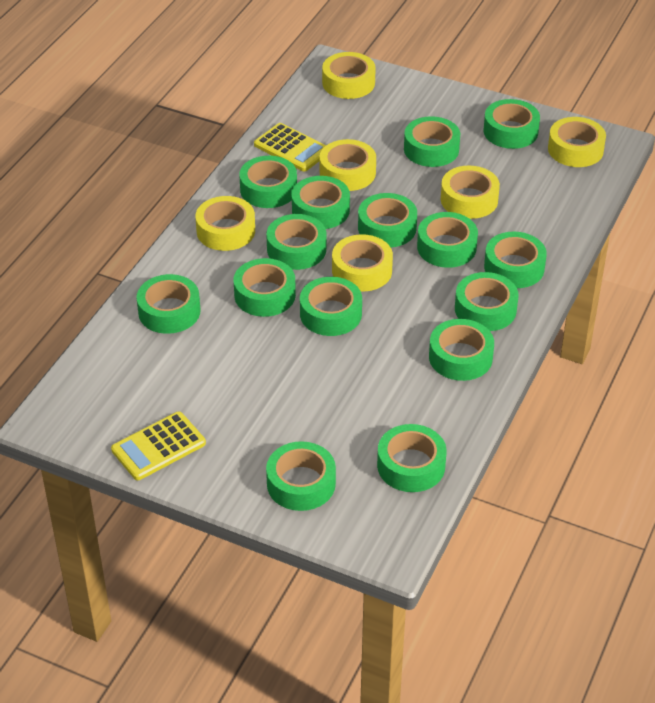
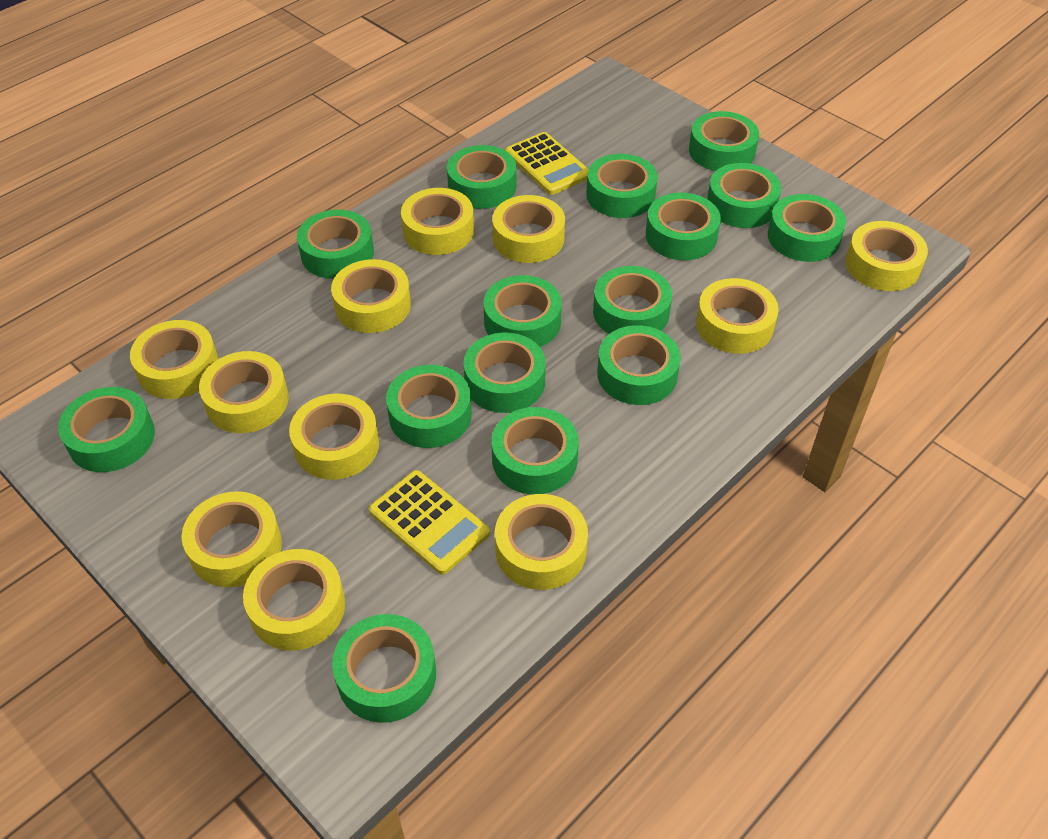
yellow tape: [195,196,255,251] [320,139,376,191] [322,52,376,99] [332,234,393,291] [441,166,500,219] [548,117,606,167] = 6 -> [130,320,219,399] [182,491,282,587] [199,351,289,433] [243,549,345,651] [289,394,379,480] [331,259,411,333] [401,188,474,255] [492,195,565,263] [495,494,588,590] [696,278,779,354] [845,221,928,291] = 11

